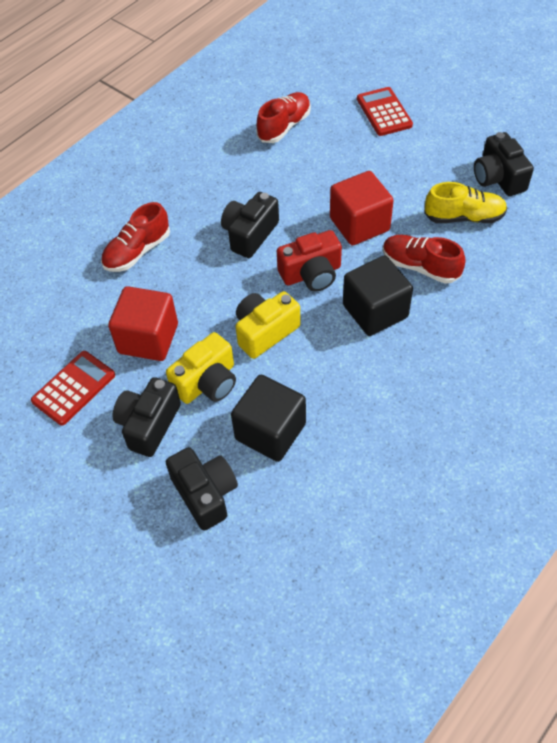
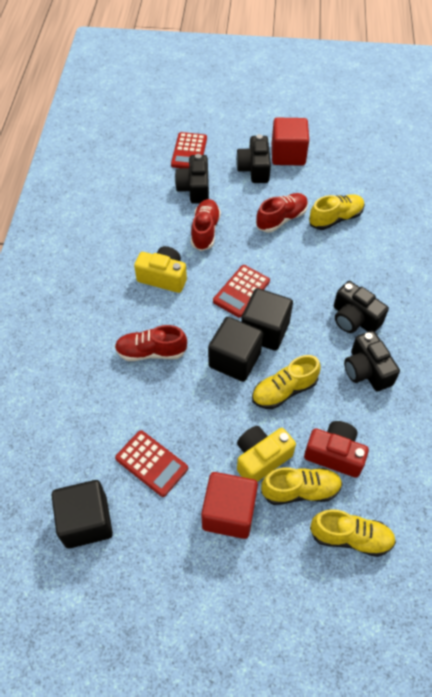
black cube: [231,375,306,462] [343,255,413,336] = 2 -> [51,480,113,548] [208,317,263,382] [241,288,293,351] = 3
red calculator: [31,351,115,426] [357,87,413,136] = 2 -> [115,430,188,497] [171,132,207,168] [213,265,270,317] = 3
yellow shoe: [424,182,507,223] = 1 -> [252,355,321,409] [261,467,342,505] [309,194,365,230] [310,509,396,557] = 4

